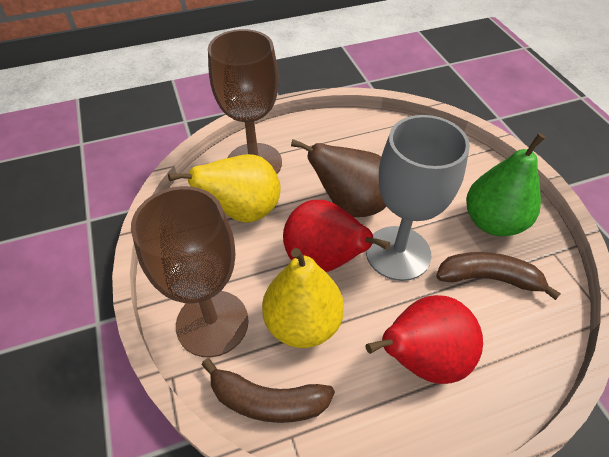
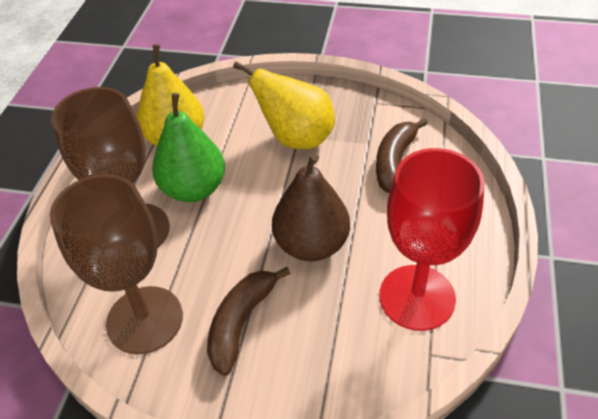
grey goblet: [366,115,470,281] = 1 -> none = 0
red goblet: none = 0 -> [379,148,485,331] = 1
red pear: [283,200,390,272] [366,295,483,384] = 2 -> none = 0

